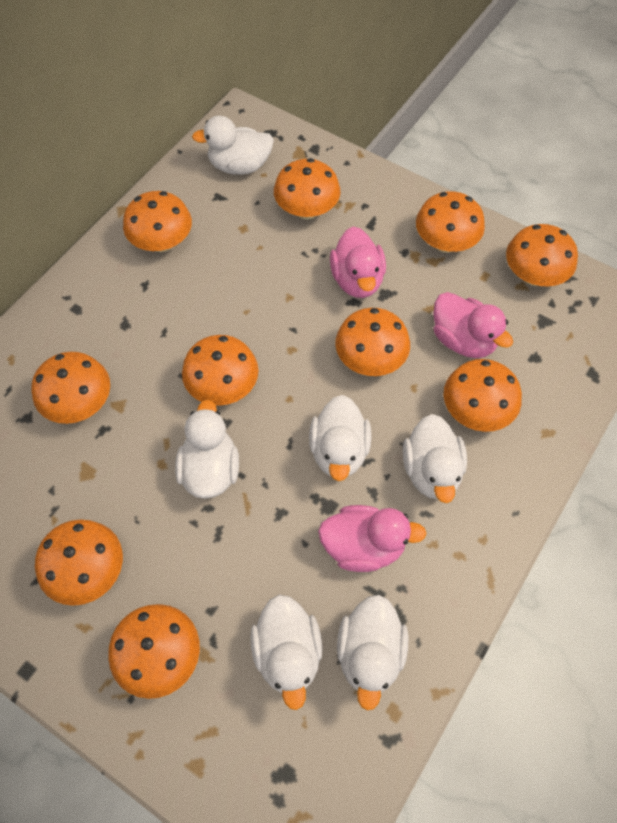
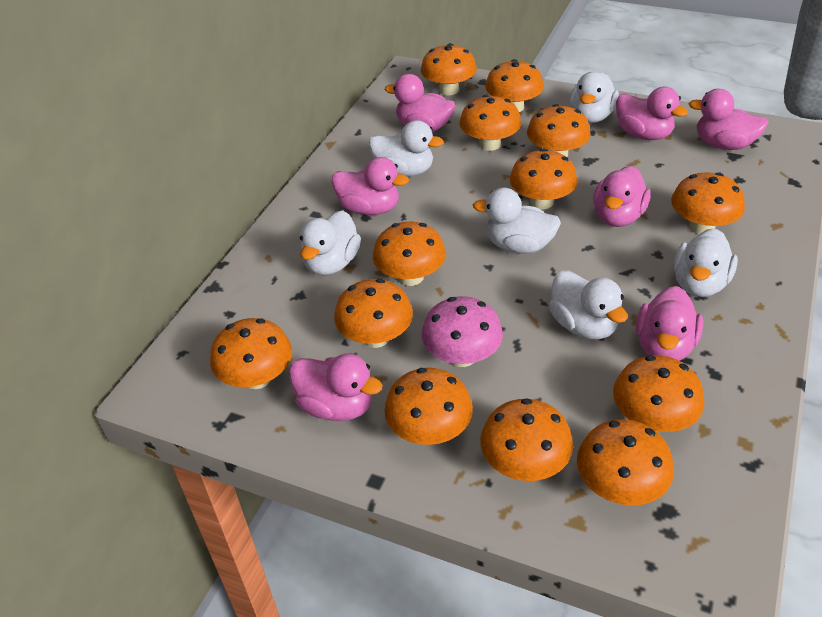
orange mushroom: [32,352,110,424] [35,519,123,606] [108,604,200,699] [123,191,192,252] [182,335,258,406] [274,158,340,220] [335,308,410,376] [416,191,485,253] [444,359,522,432] [506,224,578,286] = 10 -> [210,318,292,389] [334,279,413,348] [373,222,446,286] [384,368,473,445] [421,43,477,95] [460,95,521,151] [480,398,573,481] [485,59,544,112] [510,148,578,210] [527,104,591,157] [577,419,674,505] [613,355,704,432] [671,172,745,234] = 13
pink duck: [318,505,427,572] [330,226,386,298] [433,292,513,358] = 3 -> [289,354,383,421] [332,157,409,215] [385,74,455,132] [593,166,651,227] [616,87,688,140] [636,286,703,361] [688,89,769,150] = 7
pink mushroom: none = 0 -> [421,296,503,367] = 1

